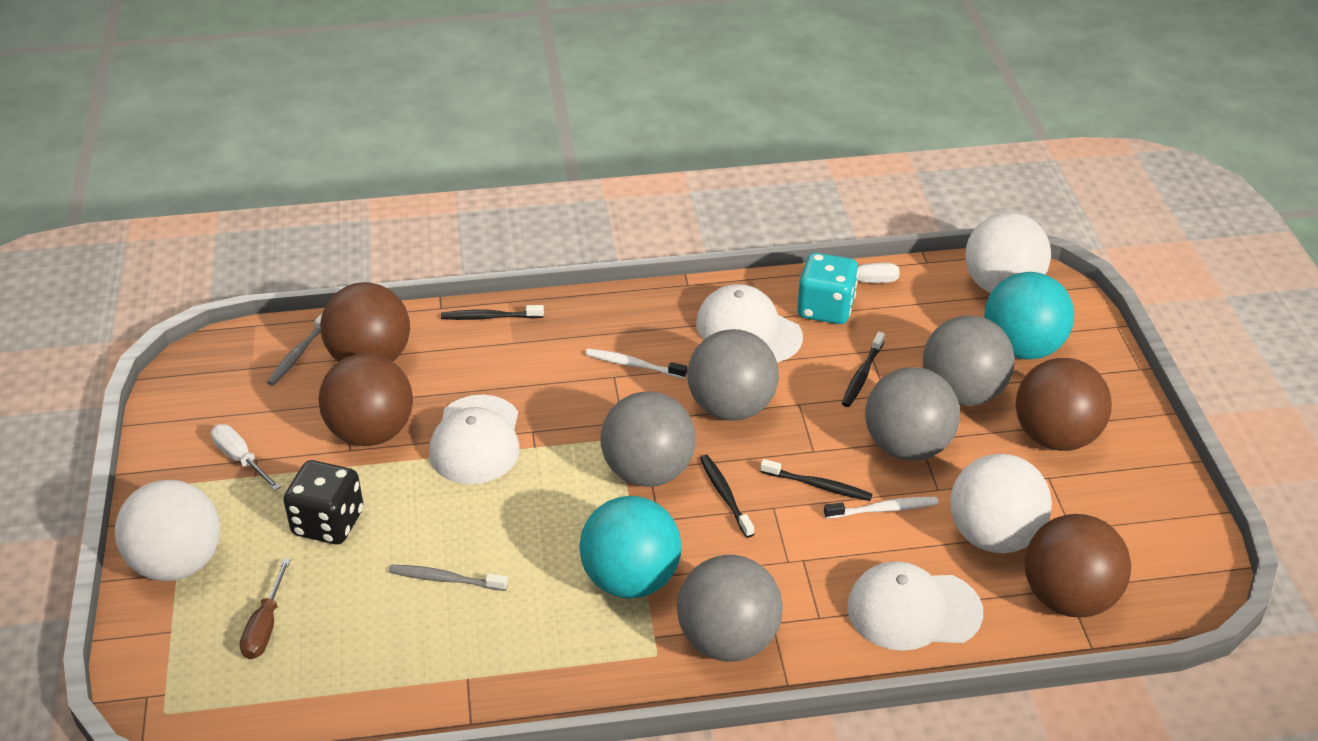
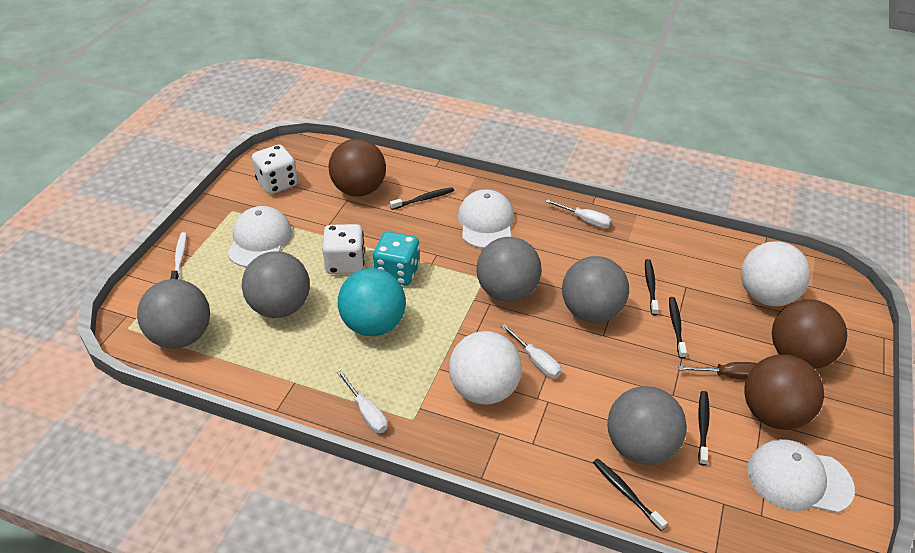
black dice: [283,460,364,544] = 1 -> none = 0
black toothbrush: [441,305,544,320] [700,455,754,538] [760,459,873,501] [842,332,885,407] = 4 -> [390,187,454,210] [593,459,667,531] [645,259,659,315] [669,297,687,359] [698,391,710,466] = 5
brown ball: [318,353,413,446] [320,282,410,362] [1016,358,1112,451] [1025,514,1131,618] = 4 -> [328,139,386,197] [744,355,824,430] [772,299,847,369] = 3
grey toothbrush: [267,312,323,386] [389,565,508,591] = 2 -> none = 0
turquoise ball: [579,496,681,598] [984,272,1074,360] = 2 -> [338,268,406,336] = 1
white ball: [115,480,220,581] [950,454,1052,553] [965,212,1051,293] = 3 -> [449,331,522,405] [741,241,810,306] = 2
white dice: none = 0 -> [252,145,298,194] [322,224,365,274] = 2
white screwdriver: [211,424,281,491] [800,263,900,283] = 2 -> [337,370,388,433] [501,324,561,378] [545,199,611,228] = 3
white toothbrush: [585,349,687,379] [824,497,939,519] = 2 -> [170,232,187,279] = 1

